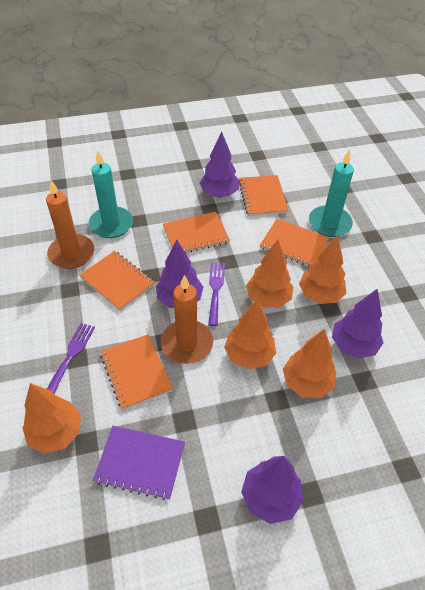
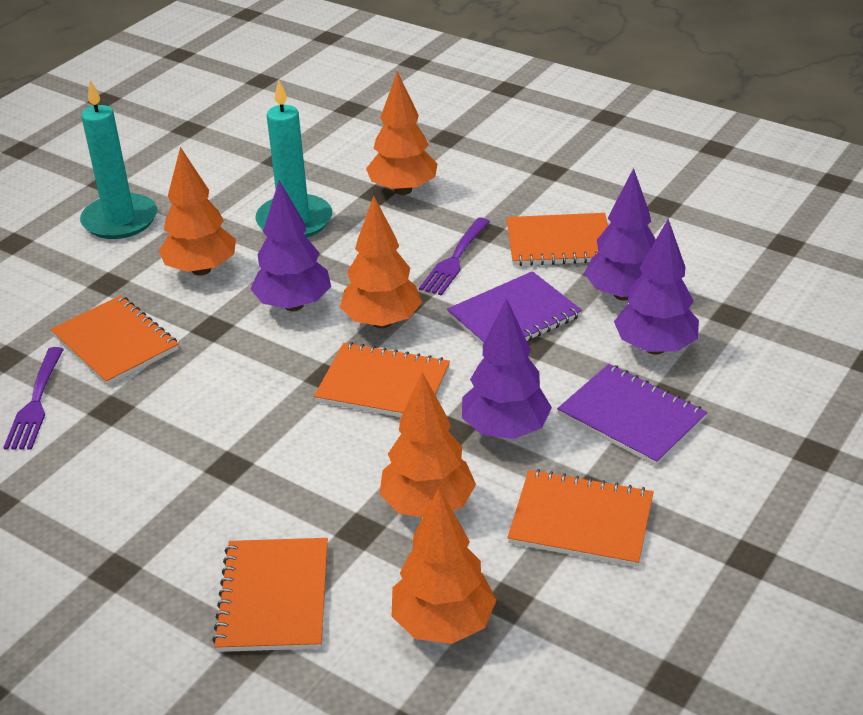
orange candle: [46,180,94,269] [161,275,213,364] = 2 -> none = 0
purple notebook: [93,426,185,500] = 1 -> [447,271,582,345] [557,364,707,466] = 2

